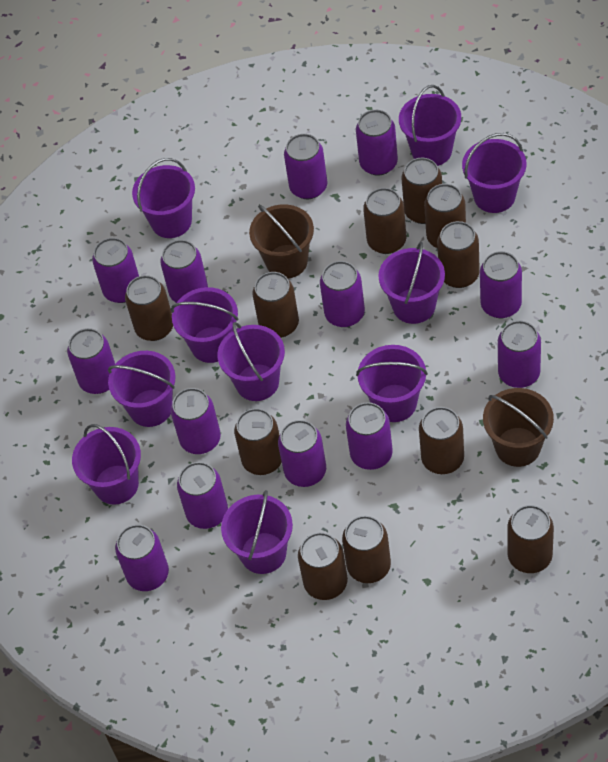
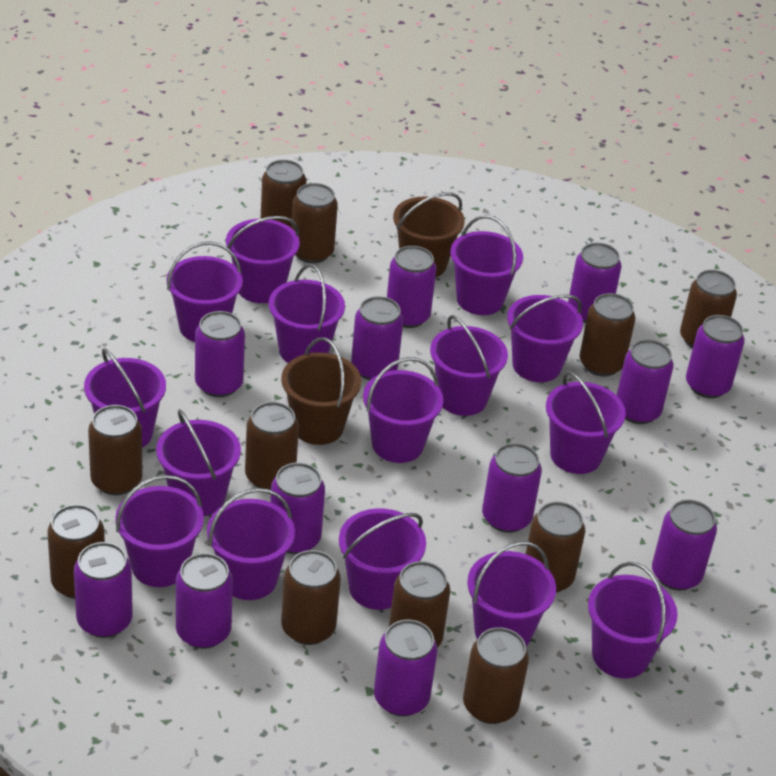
purple bucket: [72,424,141,505] [108,351,176,427] [132,158,195,238] [171,287,238,363] [217,322,285,401] [221,490,293,574] [356,345,428,422] [378,242,445,324] [399,85,461,166] [462,133,527,213] = 10 -> [84,348,166,448] [115,475,204,587] [156,409,241,516] [167,241,243,342] [207,488,295,600] [226,216,300,303] [269,264,345,363] [339,508,426,610] [363,357,443,463] [430,315,508,416] [450,215,523,315] [467,541,556,646] [507,294,583,382] [546,371,626,474] [588,562,678,679] = 15
purple can: [67,328,115,394] [92,238,139,303] [115,524,169,591] [160,240,208,303] [171,388,221,454] [177,462,228,529] [278,420,326,487] [284,134,327,199] [320,261,365,327] [346,402,393,470] [356,110,398,176] [480,251,522,318] [498,321,541,388] = 13 -> [74,542,133,638] [176,553,233,649] [195,311,245,397] [270,463,325,554] [351,296,403,380] [374,620,438,716] [387,246,437,328] [482,443,542,533] [568,243,622,323] [617,339,674,424] [652,500,717,591] [686,315,745,398] = 12

